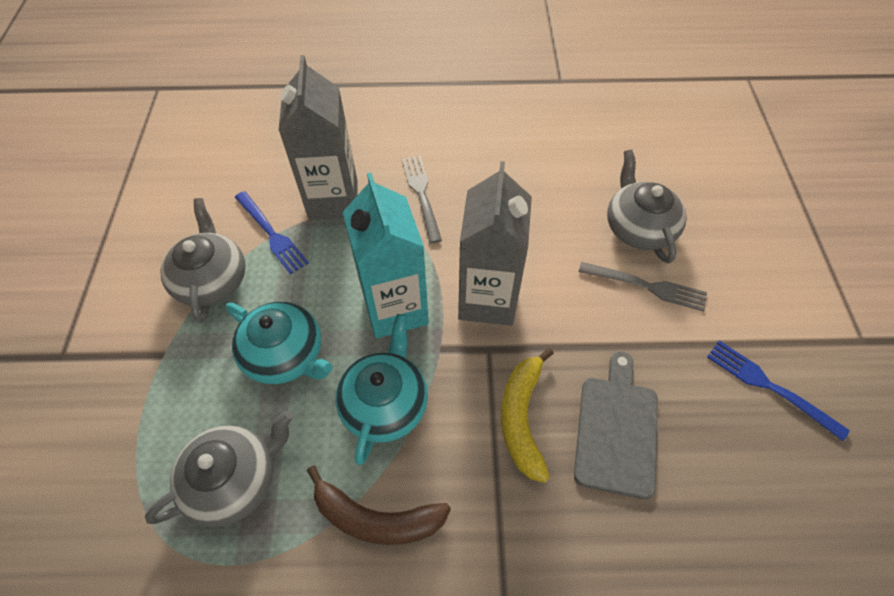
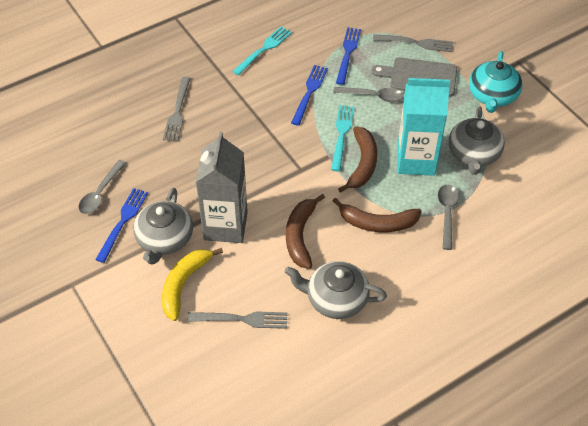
blue fork: [235,191,309,274] [707,340,850,441] = 2 -> [95,188,148,263] [291,65,328,126] [336,27,361,85] = 3
brown banana: [307,466,451,545] = 1 -> [286,194,325,269] [332,197,422,232] [338,126,377,193] = 3
grey carton: [278,55,357,220] [458,161,532,326] = 2 -> [196,131,248,243] = 1
grey fork: [402,156,442,243] [579,262,707,311] = 2 -> [163,77,191,142] [187,311,288,329] [373,34,453,52] = 3
grey spoon: none = 0 -> [78,160,126,214] [333,87,404,102] [438,185,459,250] = 3
turquoise fork: none = 0 -> [232,26,292,76] [331,105,354,171] = 2
turquoise teapot: [226,302,333,384] [336,314,428,465] = 2 -> [469,51,522,113] = 1

